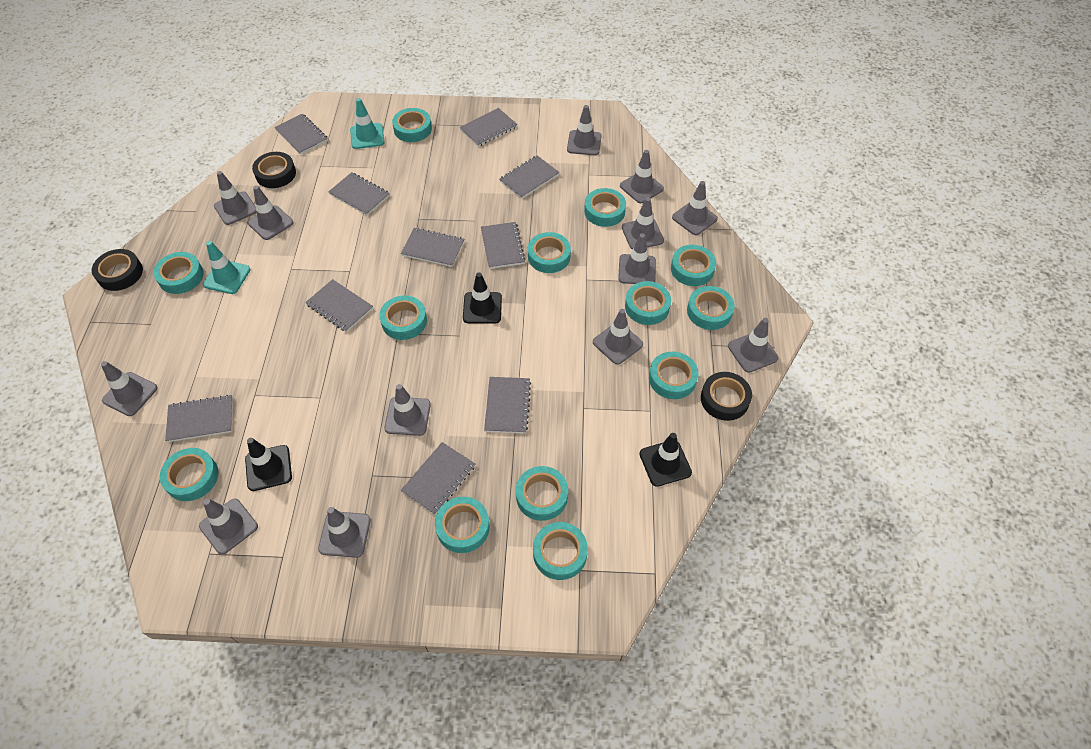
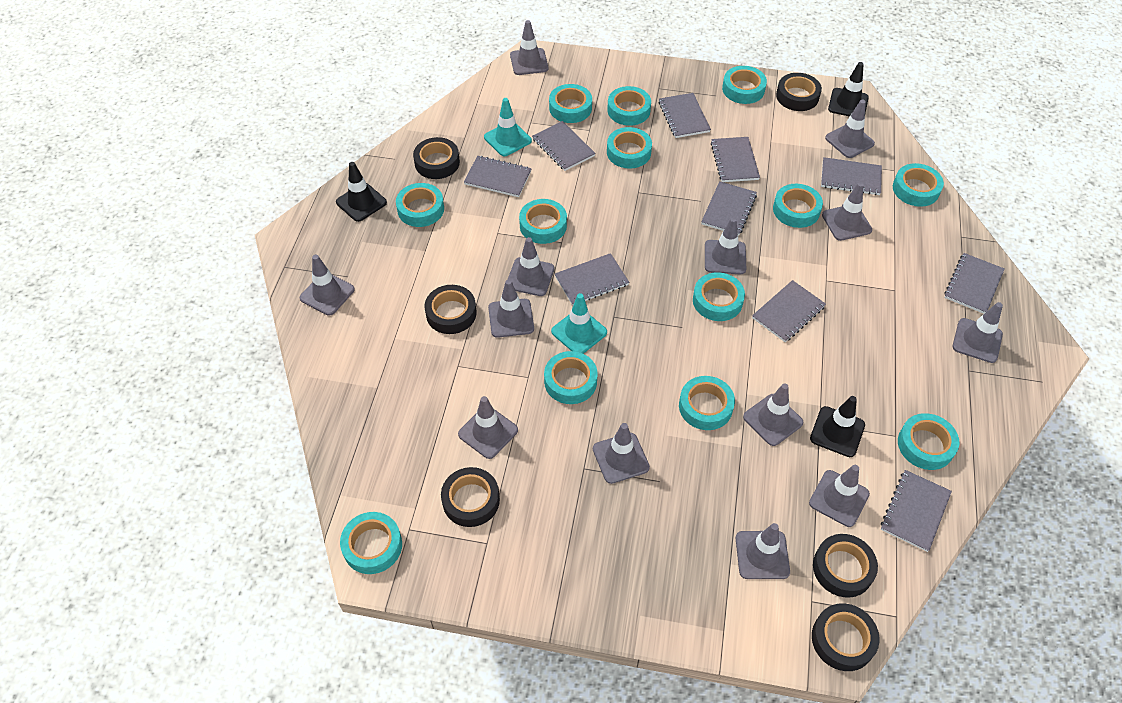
black tape: [92,249,143,291] [252,152,296,188] [701,372,752,421] = 3 -> [413,137,460,179] [425,285,477,334] [441,467,500,527] [776,73,822,111] [812,603,879,671] [813,534,878,598] = 6

